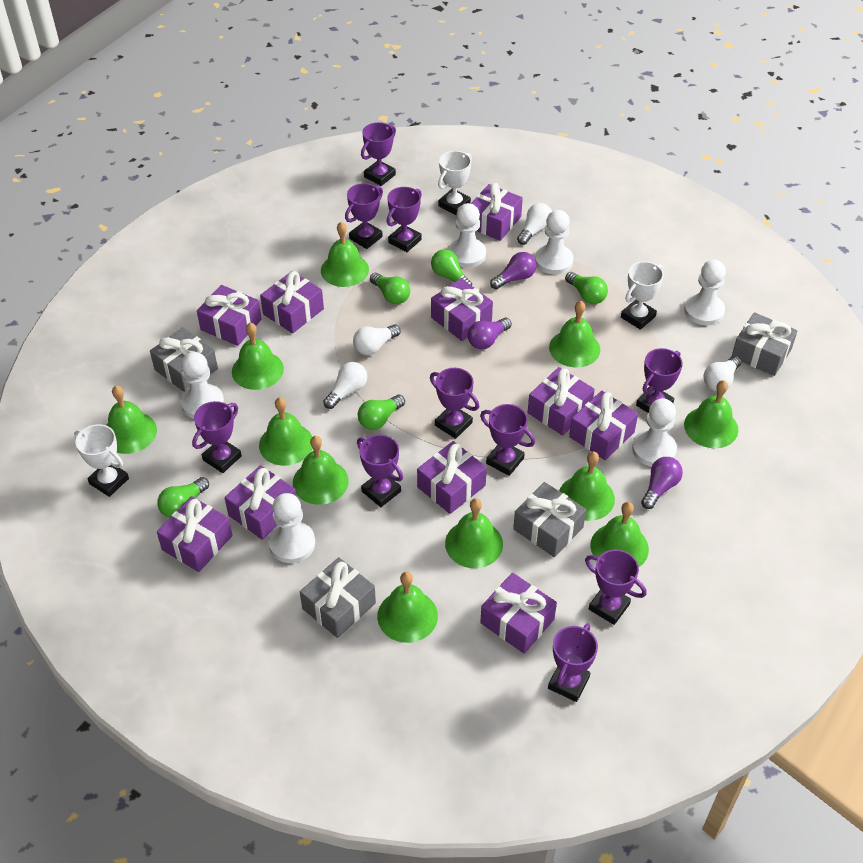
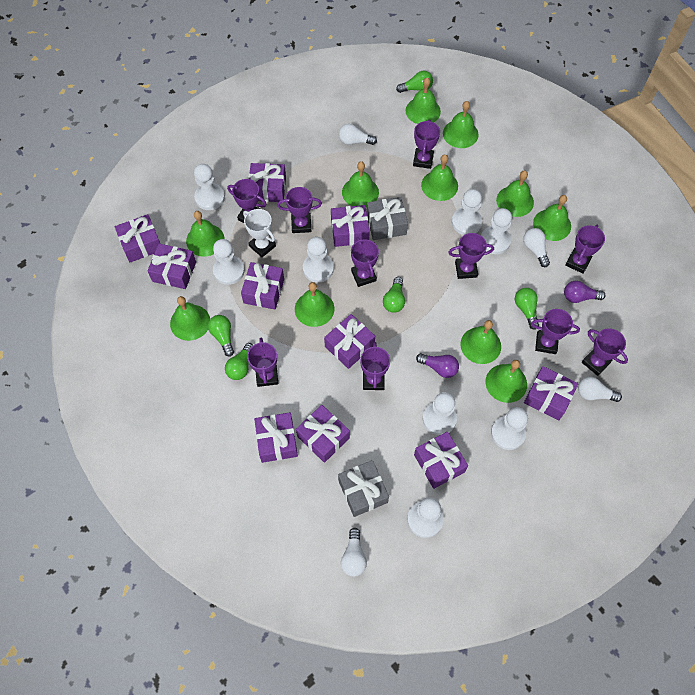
grey gift: [150,327,218,392] [300,557,376,638] [513,482,586,557] [732,312,797,376] = 4 -> [338,460,389,517] [367,197,408,240] = 2
purple light bulb: [468,318,512,349] [490,252,536,290] [641,457,683,509] = 3 -> [416,353,459,378] [564,281,606,303] = 2
white pawn: [181,352,224,419] [268,493,315,563] [448,203,486,268] [535,210,574,275] [632,398,677,467] [684,260,726,325] = 6 -> [194,164,225,210] [213,239,245,285] [303,237,334,282] [407,497,444,538] [423,392,457,435] [452,189,482,235] [481,208,512,254] [491,407,528,450] = 8
white trophy: [74,424,129,497] [438,151,472,215] [621,261,664,330] = 3 -> [243,209,276,257] = 1

